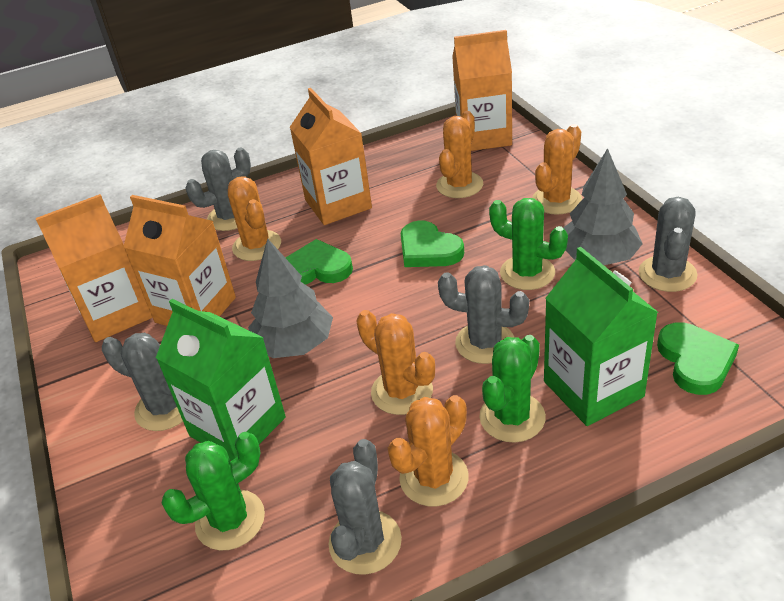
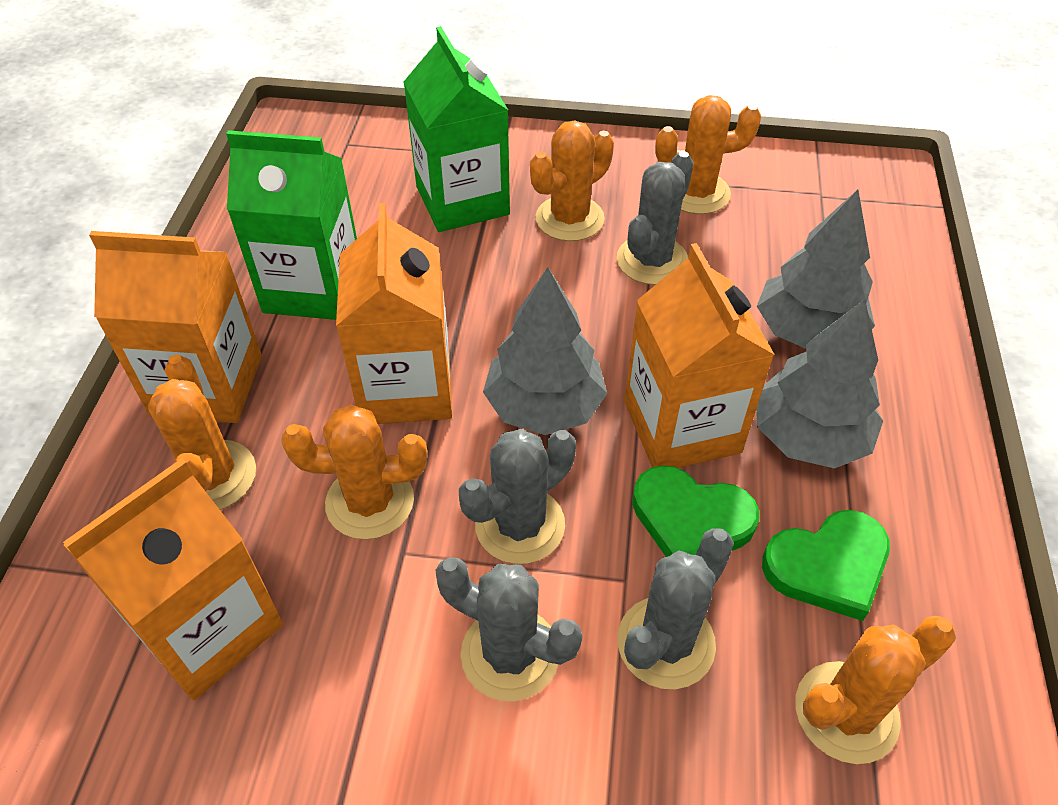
green cactus: [162,432,265,551] [479,335,546,443] [489,198,568,290] = 3 -> none = 0
green heart: [286,239,353,285] [401,220,464,267] [657,322,739,395] = 3 -> [632,465,759,557] [762,510,890,621] = 2
grey cactus: [102,333,183,431] [185,147,251,231] [329,439,402,575] [438,265,529,364] [639,197,698,292] = 5 -> [435,557,582,702] [459,429,576,564] [617,151,694,285] [617,528,734,689] = 4
grey tree: [248,238,333,358] [563,148,643,265] = 2 -> [483,267,608,435] [756,299,883,469] [757,190,875,349] = 3

